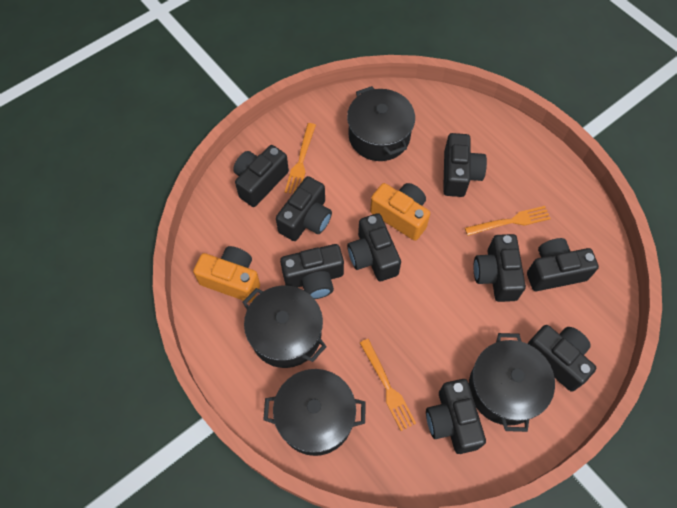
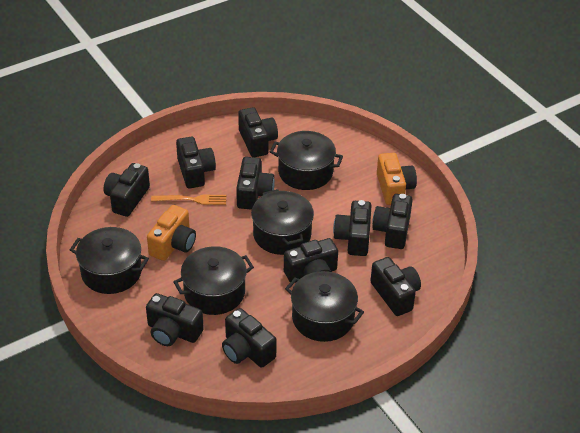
black camera: [233,145,289,207] [276,176,332,241] [280,244,344,299] [347,213,401,281] [426,379,486,454] [443,133,487,197] [474,234,526,302] [527,238,599,291] [527,325,596,392] = 9 -> [104,163,150,217] [146,293,204,346] [176,137,216,189] [222,308,277,368] [236,157,275,210] [238,107,278,157] [284,238,338,283] [333,200,372,256] [370,257,421,316] [372,194,413,249] = 10
black pot: [242,286,327,368] [263,369,366,456] [347,86,415,161] [469,333,555,432] = 4 -> [70,227,149,294] [173,246,254,315] [251,189,314,255] [270,131,343,190] [285,271,364,342] = 5
orange fork: [285,123,316,194] [360,339,416,431] [465,206,551,236] = 3 -> [151,195,226,205] = 1

